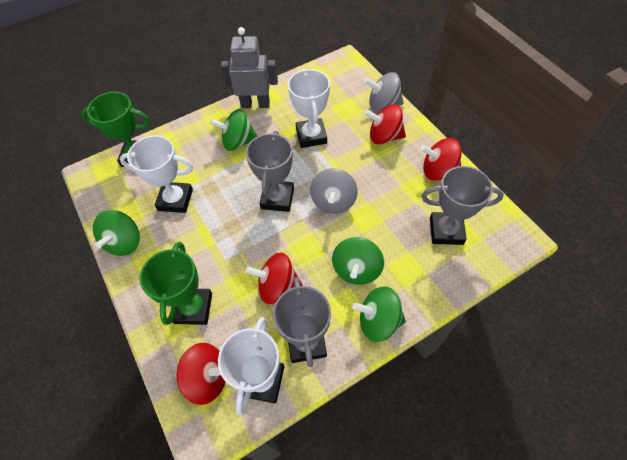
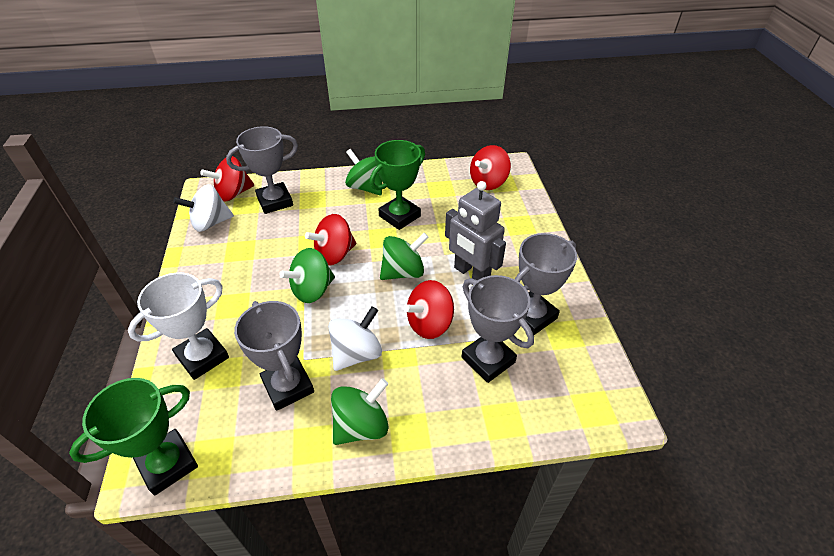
grey spinning top: [310,168,358,214] [364,72,404,111] = 2 -> none = 0
grey trophy: [246,131,294,212] [273,277,331,367] [421,166,504,245] = 3 -> [226,126,298,214] [234,301,314,411] [462,275,534,383] [514,233,577,335] = 4
white spinning top: none = 0 -> [173,184,234,232] [328,306,382,371] = 2
white trophy: [120,135,193,213] [218,317,284,415] [288,69,330,148] = 3 -> [128,272,229,380] = 1

